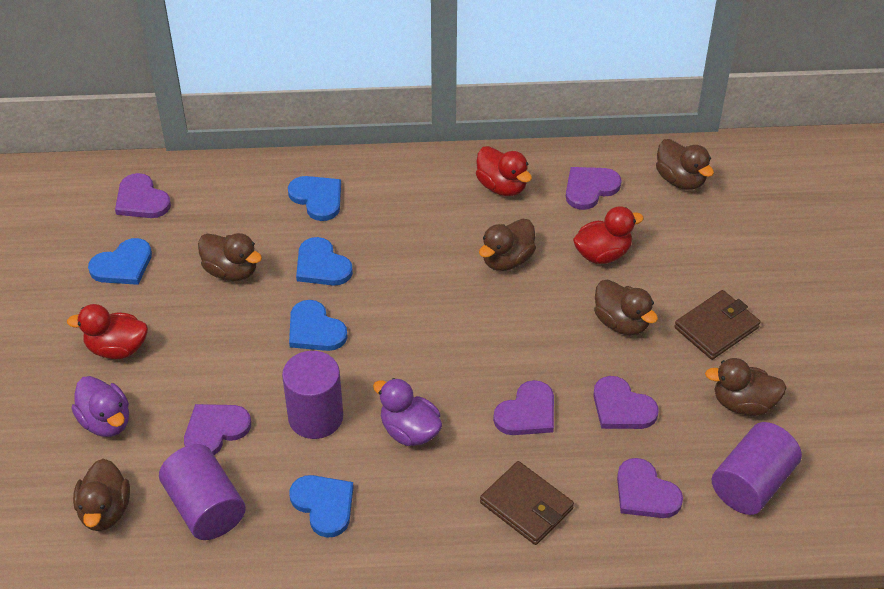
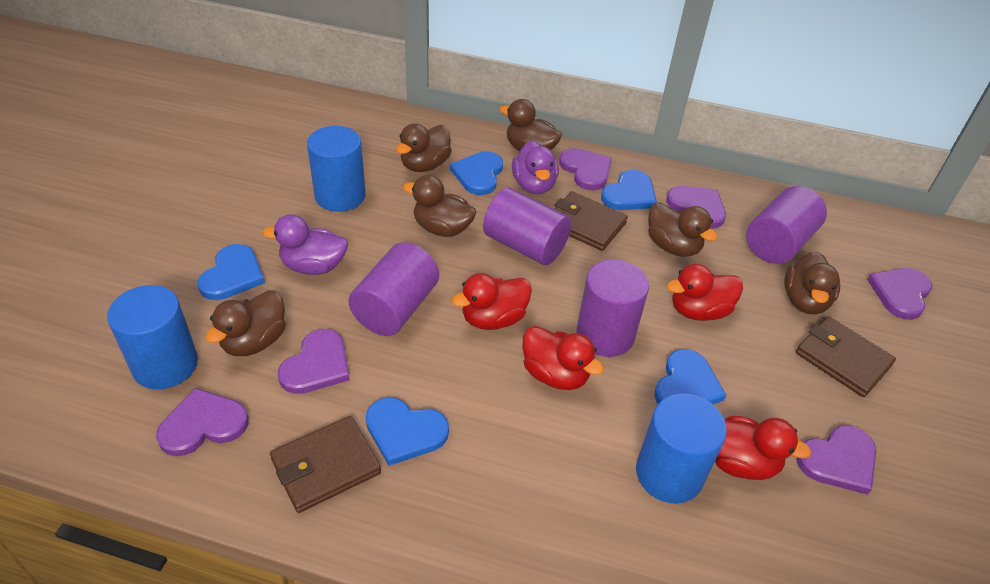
blue cylinder: none = 0 -> [107,285,198,389] [307,126,366,212] [636,394,727,503] = 3
brown wallet: [480,461,574,545] [674,290,760,360] = 2 -> [270,416,381,513] [554,191,628,251] [796,317,896,397] = 3
purple cylinder: [159,444,246,540] [282,351,343,439] [712,422,802,515] = 3 -> [348,242,439,336] [483,188,571,265] [576,259,649,357] [746,186,827,264] = 4
red duck: [67,304,148,359] [476,146,532,196] [573,206,644,264] = 3 -> [452,273,532,330] [522,326,604,390] [667,264,743,321] [715,416,811,480] = 4

